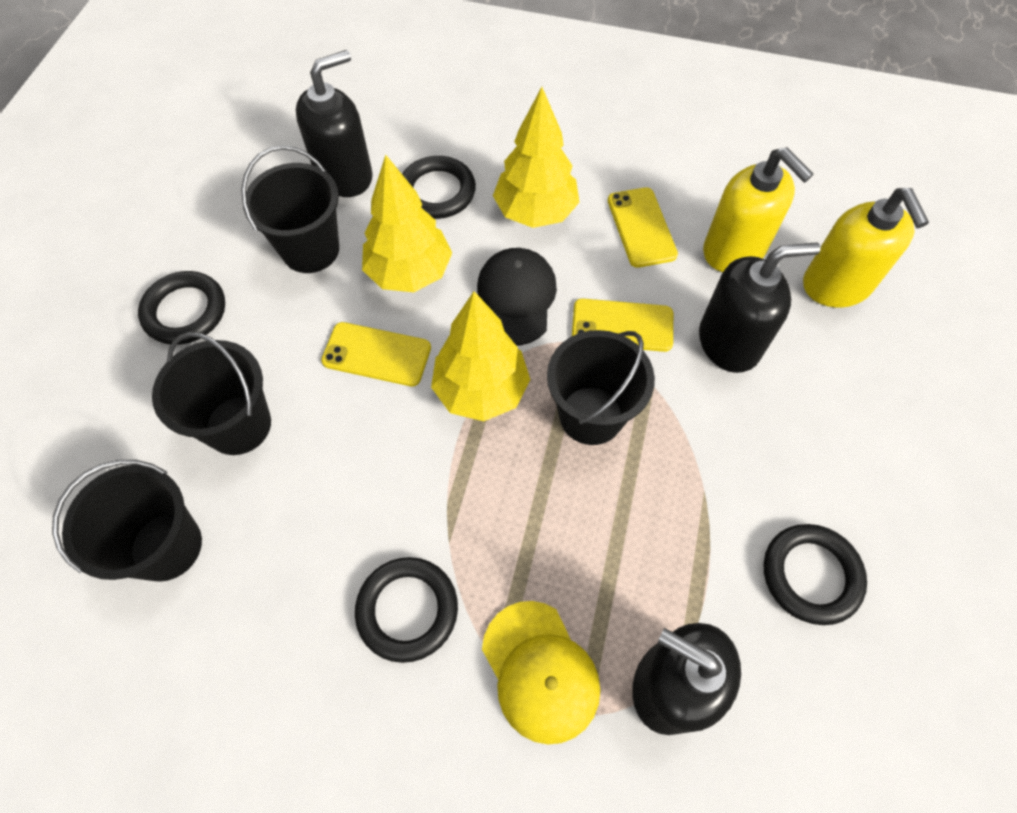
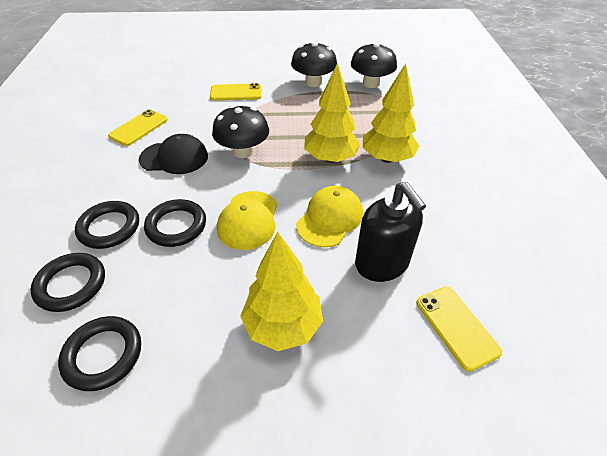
black bucket: [52,460,202,582] [152,332,271,455] [241,146,339,273] [547,330,655,445] = 4 -> none = 0
black mushroom: none = 0 -> [212,105,269,158] [291,42,337,87] [351,43,397,88] = 3
black soap dispenser: [296,50,373,197] [632,623,741,735] [699,242,821,373] = 3 -> [355,182,426,282] = 1
yellow cap: [482,601,600,744] = 1 -> [217,191,277,250] [296,186,363,247] = 2
yellow soap dispenser: [703,147,814,272] [803,188,929,308] = 2 -> none = 0

